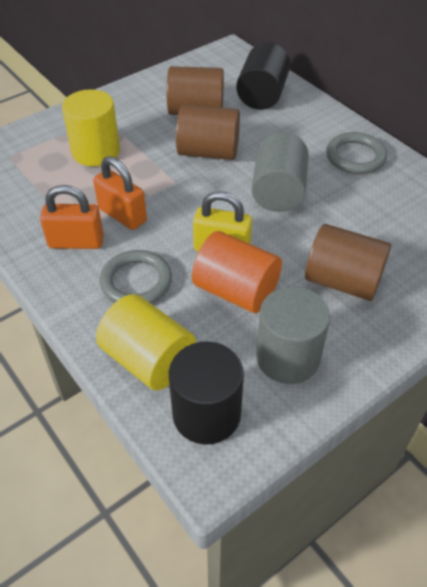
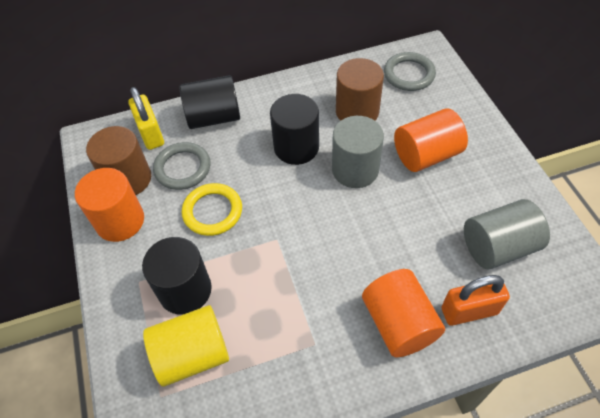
black cylinder: [169,341,244,445] [236,42,290,110] = 2 -> [142,237,212,315] [180,75,240,129] [270,94,319,165] = 3
brown cylinder: [167,66,224,115] [176,104,240,160] [305,224,391,301] = 3 -> [86,126,151,195] [336,58,384,121] = 2
orange cylinder: [192,231,282,313] = 1 -> [75,168,144,242] [362,269,445,357] [394,108,468,172] = 3
orange padlock: [40,185,104,249] [93,156,147,230] = 2 -> [442,275,510,326] = 1
yellow cylinder: [62,89,120,166] [96,294,196,390] = 2 -> [143,305,229,387] = 1
yellow ring: none = 0 -> [182,183,242,236] = 1

